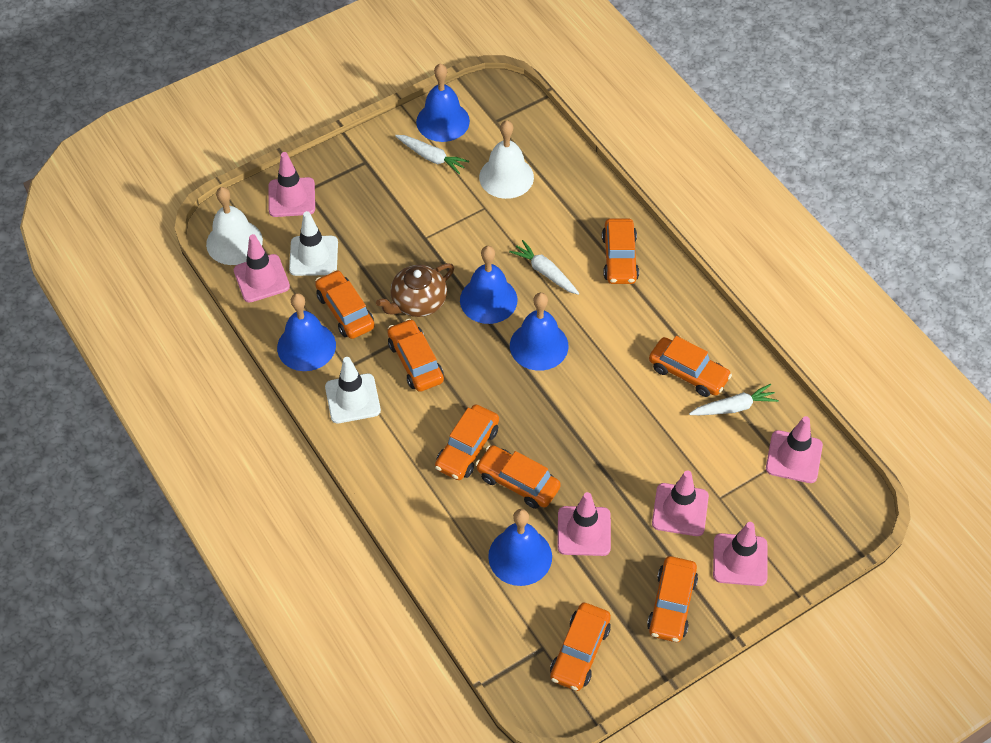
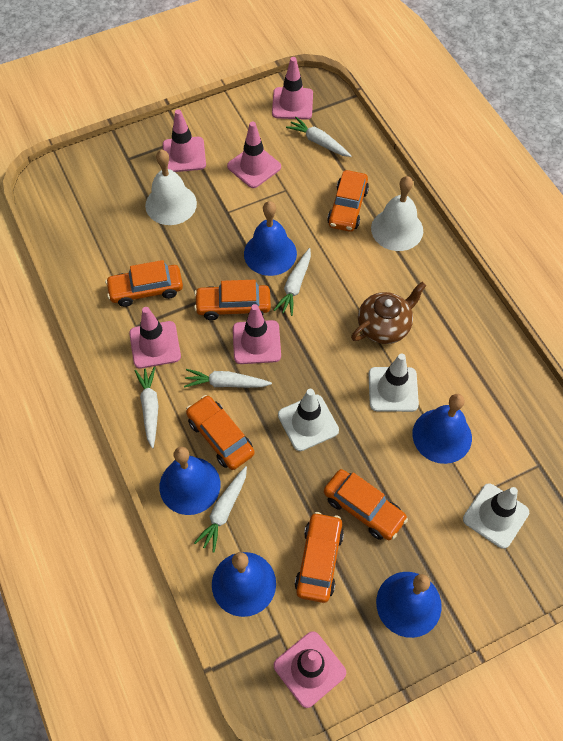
orange car: [315,270,375,339] [387,319,444,392] [435,404,499,480] [475,445,561,509] [550,602,611,691] [602,218,639,284] [647,556,698,642] [649,336,732,397] = 8 -> [105,260,183,307] [186,395,255,470] [194,280,271,320] [295,512,344,603] [324,469,408,540] [327,170,369,232] = 6
white carrot: [395,135,469,174] [509,240,579,295] [689,384,778,415] = 3 -> [135,367,158,448] [184,369,272,388] [194,466,247,553] [274,248,311,316] [286,117,351,157] = 5
white traffic cone: [289,211,338,276] [325,357,381,423] = 2 -> [278,389,339,451] [369,353,419,412] [463,483,529,549] = 3

